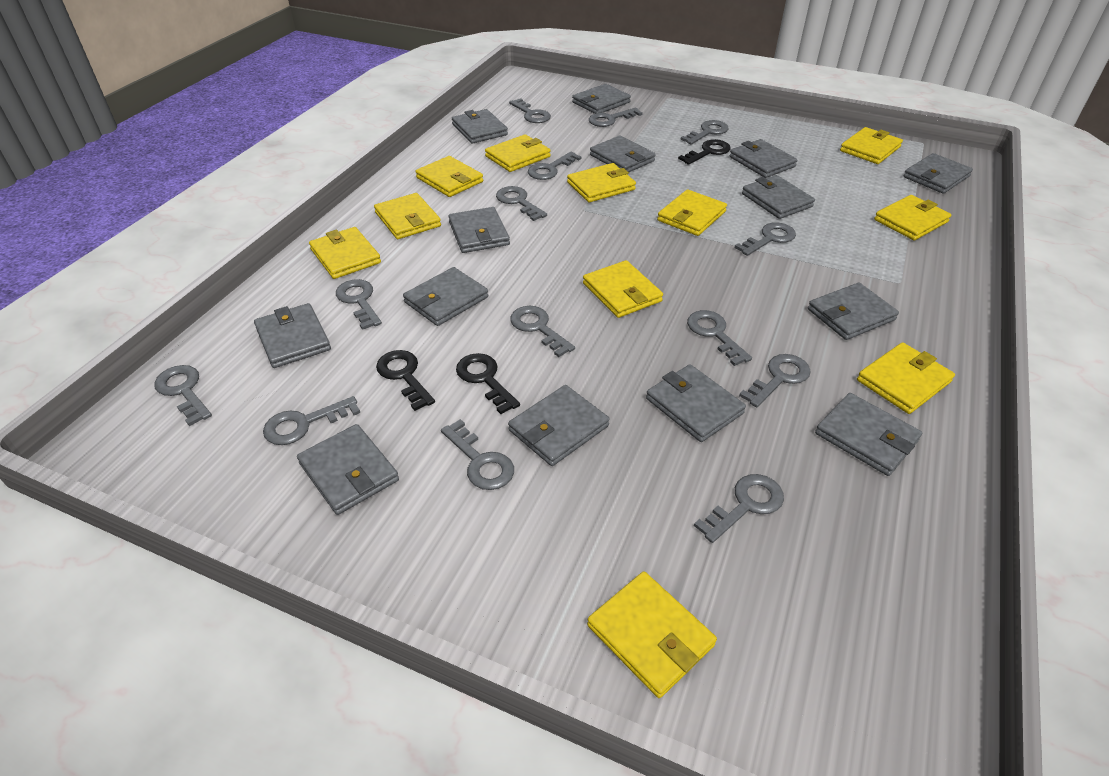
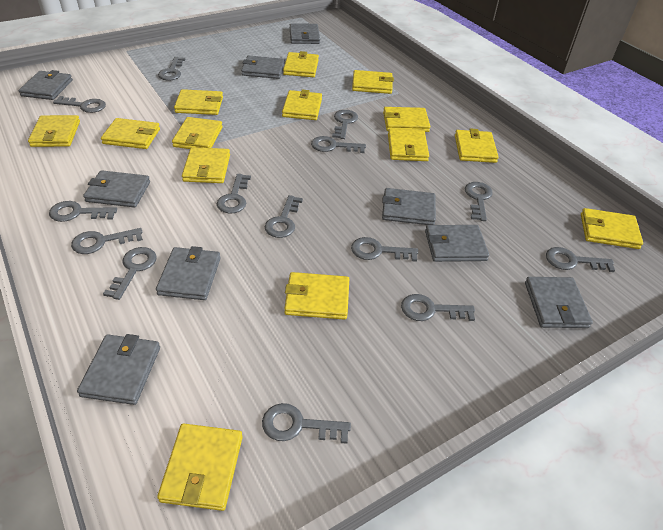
black key: [376,350,435,411] [456,353,520,414] [678,139,731,165] = 3 -> none = 0
grey wallet: [254,303,331,368] [297,424,399,515] [403,267,488,326] [448,207,510,253] [452,109,508,144] [508,385,610,466] [572,84,631,114] [590,135,655,172] [646,364,746,442] [729,139,798,178] [742,175,815,219] [808,283,899,340] [815,393,922,476] [904,153,973,194] = 14 -> [19,70,73,100] [77,334,160,405] [83,170,150,208] [156,246,221,300] [241,56,285,79] [290,23,320,44] [382,188,436,225] [425,225,489,262] [525,277,593,328] = 9
yellow wallet: [309,227,381,279] [374,193,441,239] [415,156,483,197] [485,134,551,172] [567,163,636,202] [583,260,663,318] [587,571,717,698] [657,189,727,236] [840,127,903,164] [857,342,955,414] [874,195,951,240] = 11 -> [28,115,80,147] [101,118,160,149] [157,423,243,511] [172,117,223,149] [174,89,223,115] [182,147,230,183] [282,90,322,120] [283,51,319,77] [284,272,349,320] [352,70,394,94] [383,107,430,132] [388,129,429,161] [455,128,499,163] [581,208,643,249] = 14

